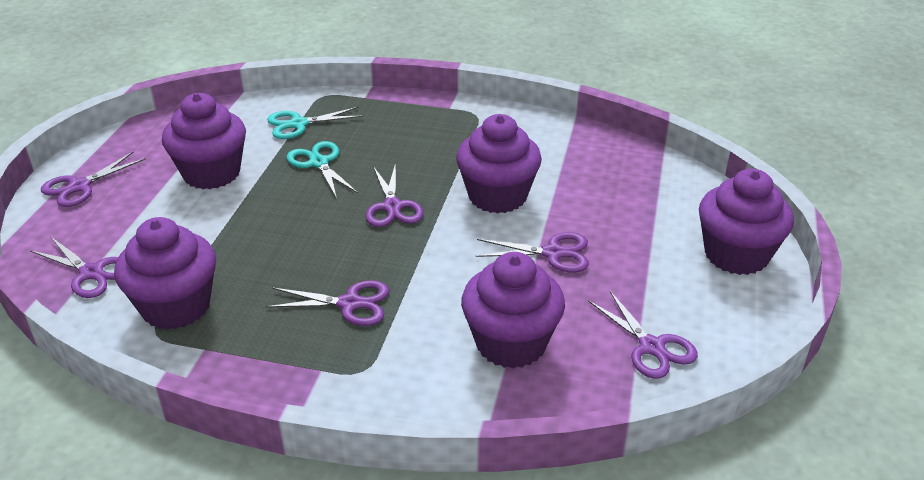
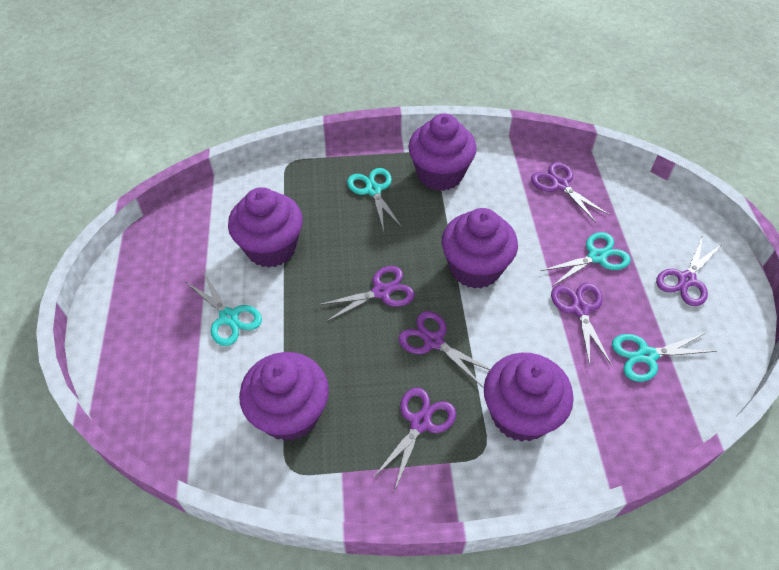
turquoise scissors: [267,107,364,139] [287,141,358,199] = 2 -> [186,271,262,346] [347,168,402,231] [541,232,631,286] [612,333,716,382] = 4

